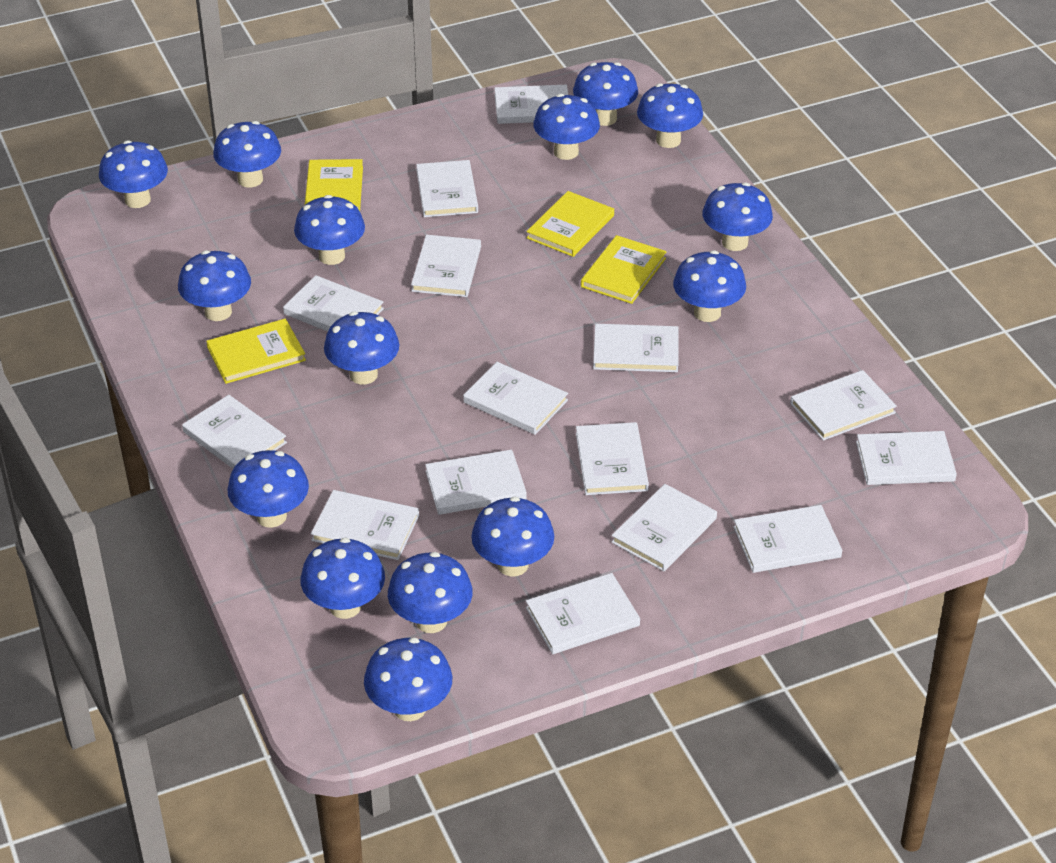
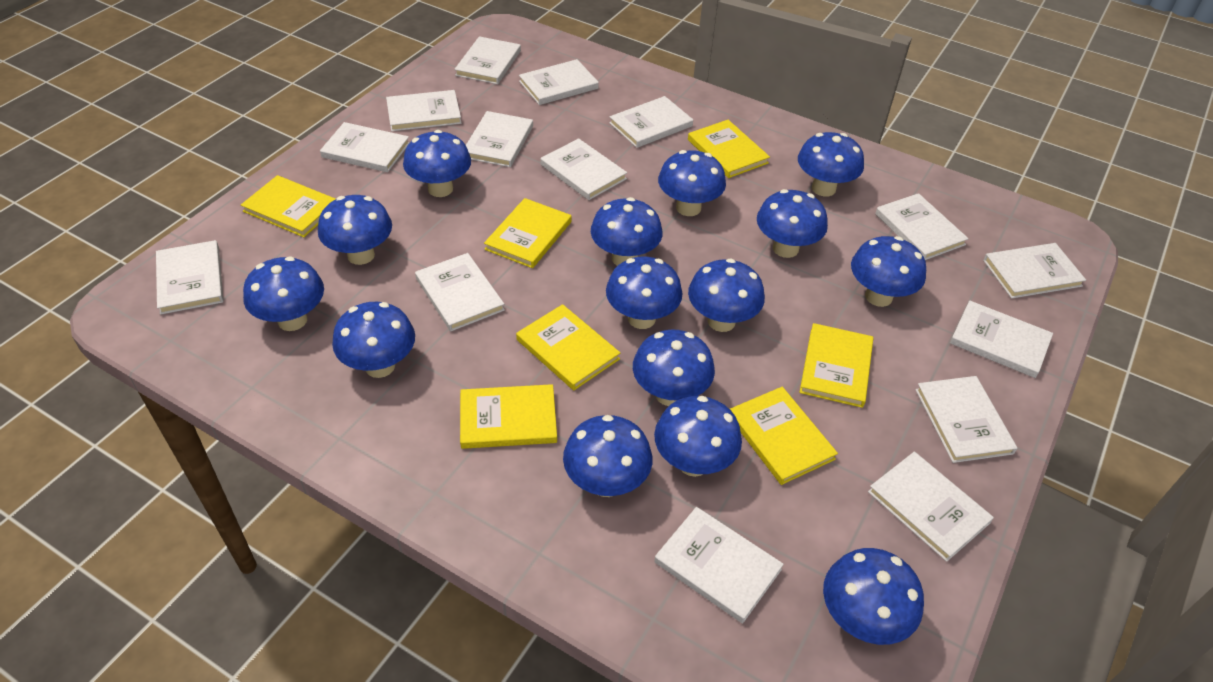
yellow book: [206,319,306,384] [305,159,363,211] [527,191,614,257] [581,235,667,304] = 4 -> [241,175,336,237] [460,384,557,449] [484,198,572,268] [516,304,620,390] [688,120,770,178] [730,387,838,485] [799,323,873,408] = 7

